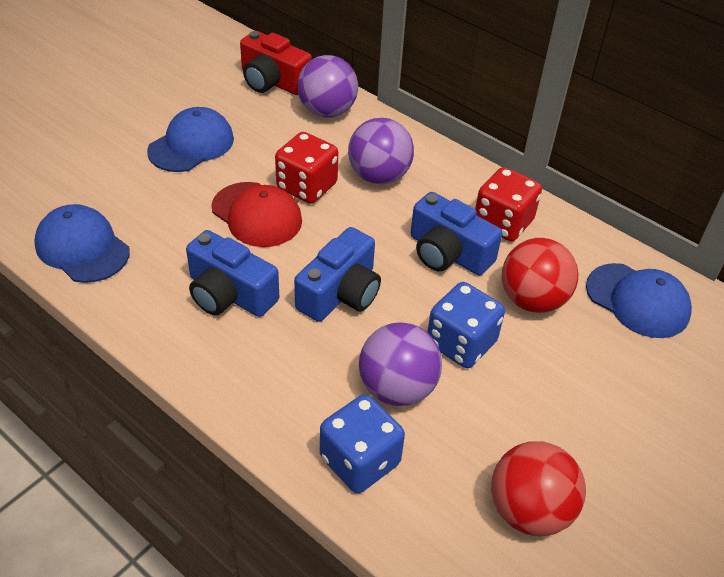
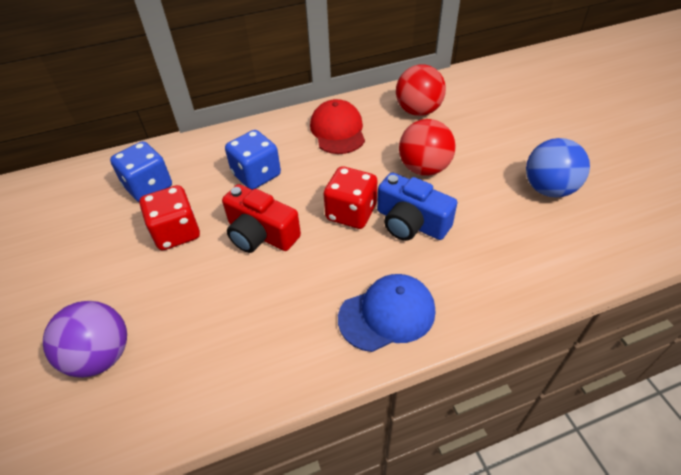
blue ball: none = 0 -> [526,138,590,198] = 1
blue camera: [186,230,279,317] [294,227,381,322] [411,192,502,275] = 3 -> [377,172,457,241] = 1
blue cap: [34,204,130,283] [147,107,234,172] [586,263,692,338] = 3 -> [338,274,435,352] = 1
purple ball: [297,55,358,118] [348,118,414,184] [359,322,442,406] = 3 -> [43,301,127,378] = 1

